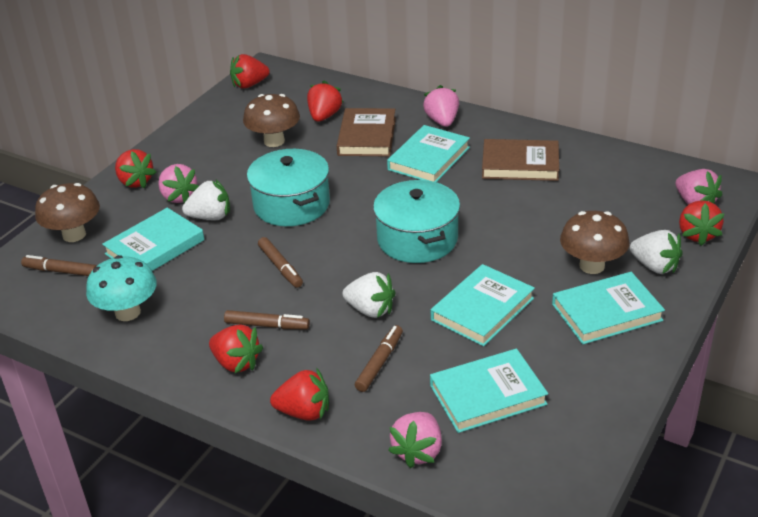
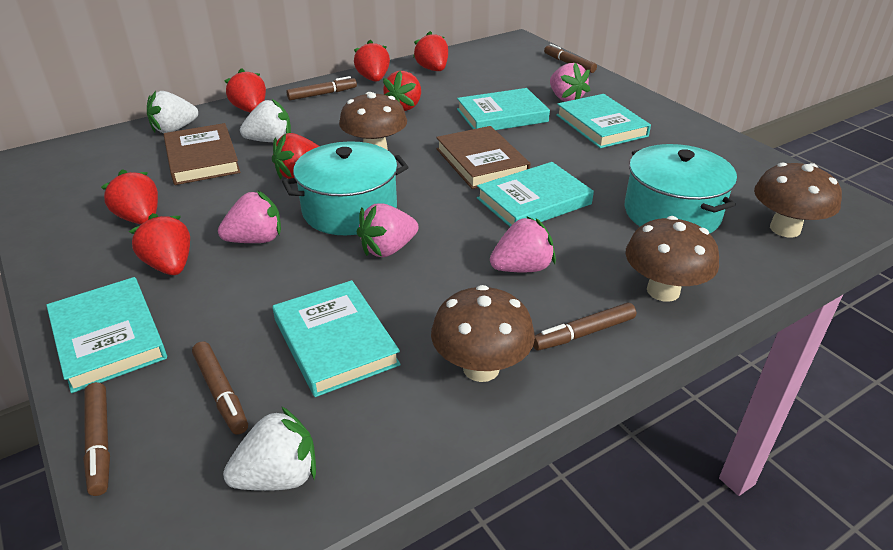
brown marker: [21,255,97,276] [224,310,310,329] [258,237,303,288] [355,325,403,392] = 4 -> [83,382,110,496] [192,341,248,435] [287,76,357,100] [533,303,636,351] [544,44,597,73] = 5
brown mushroom: [35,183,100,242] [243,94,300,147] [560,211,630,274] = 3 -> [339,92,407,150] [431,285,535,382] [626,216,719,302] [754,162,842,237] = 4
red strawberry: [115,149,156,188] [209,324,263,373] [230,54,270,88] [270,368,329,421] [307,81,343,122] [679,200,724,246] = 6 -> [101,169,158,224] [129,213,190,275] [224,68,266,112] [272,133,320,179] [354,40,390,82] [383,71,421,111] [413,31,448,71] = 7
turquoise mushroom: [86,255,157,321] = 1 -> none = 0

